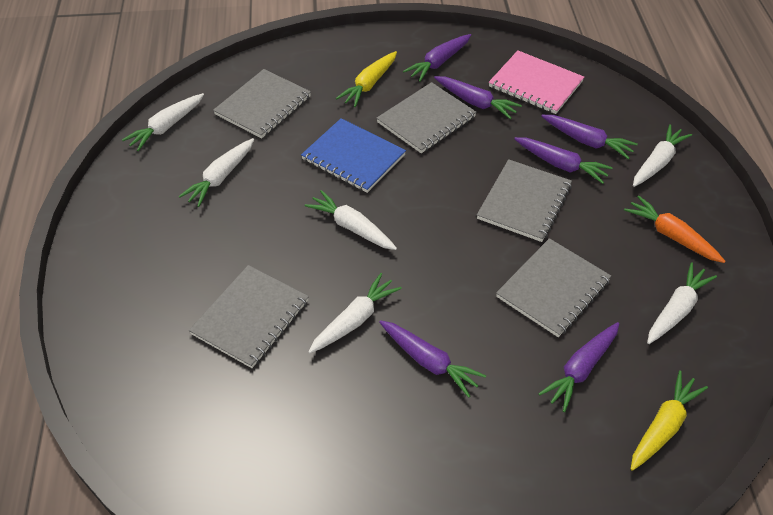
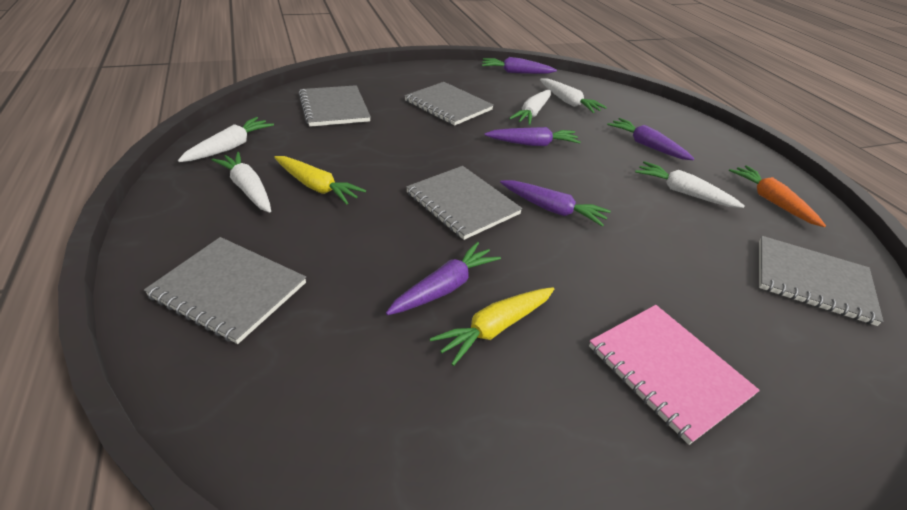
blue notebook: [301,118,406,193] = 1 -> none = 0
purple carrot: [379,320,486,398] [403,34,471,82] [434,76,522,119] [514,137,613,184] [538,322,619,412] [541,115,638,159] = 6 -> [386,242,501,315] [482,57,557,74] [484,127,581,146] [500,180,611,227] [607,118,694,160] = 5
white carrot: [122,93,204,151] [179,138,254,207] [305,190,397,250] [308,273,402,354] [633,124,692,187] [647,262,717,344] = 6 -> [178,117,274,162] [212,152,271,213] [509,90,551,125] [540,79,607,113] [635,161,745,208] = 5

